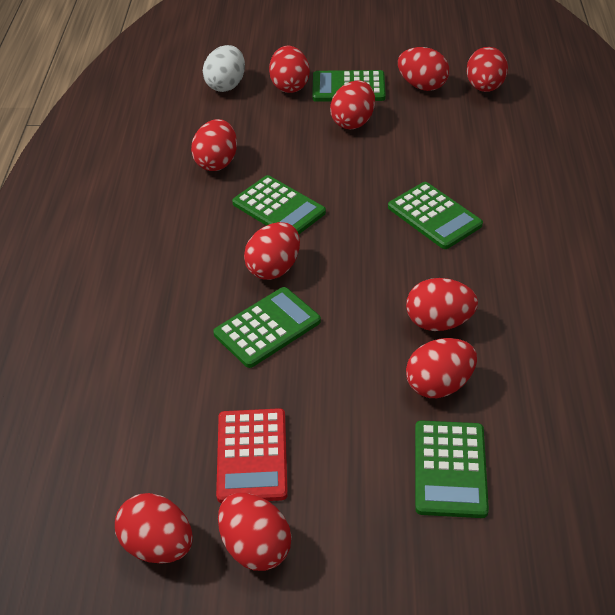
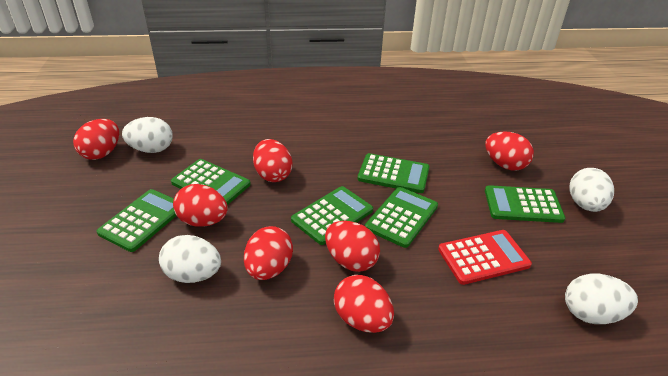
green calculator: [213,287,321,368] [232,175,326,234] [312,70,386,102] [388,182,483,249] [415,420,489,518] = 5 -> [97,189,177,252] [171,159,251,205] [291,186,373,245] [357,153,430,193] [365,187,438,248] [485,185,565,223] = 6
red egg: [115,493,193,563] [191,119,237,171] [218,493,291,571] [244,222,300,280] [269,46,310,93] [330,80,375,130] [398,47,449,91] [406,278,478,331] [406,338,477,398] [466,47,508,92] = 10 -> [73,119,119,160] [173,184,228,226] [244,226,293,280] [253,139,293,182] [325,221,380,272] [334,275,394,333] [485,131,534,170] = 7
white egg: [203,45,245,92] = 1 -> [122,117,173,153] [159,235,221,283] [565,274,638,324] [570,168,614,212] = 4

